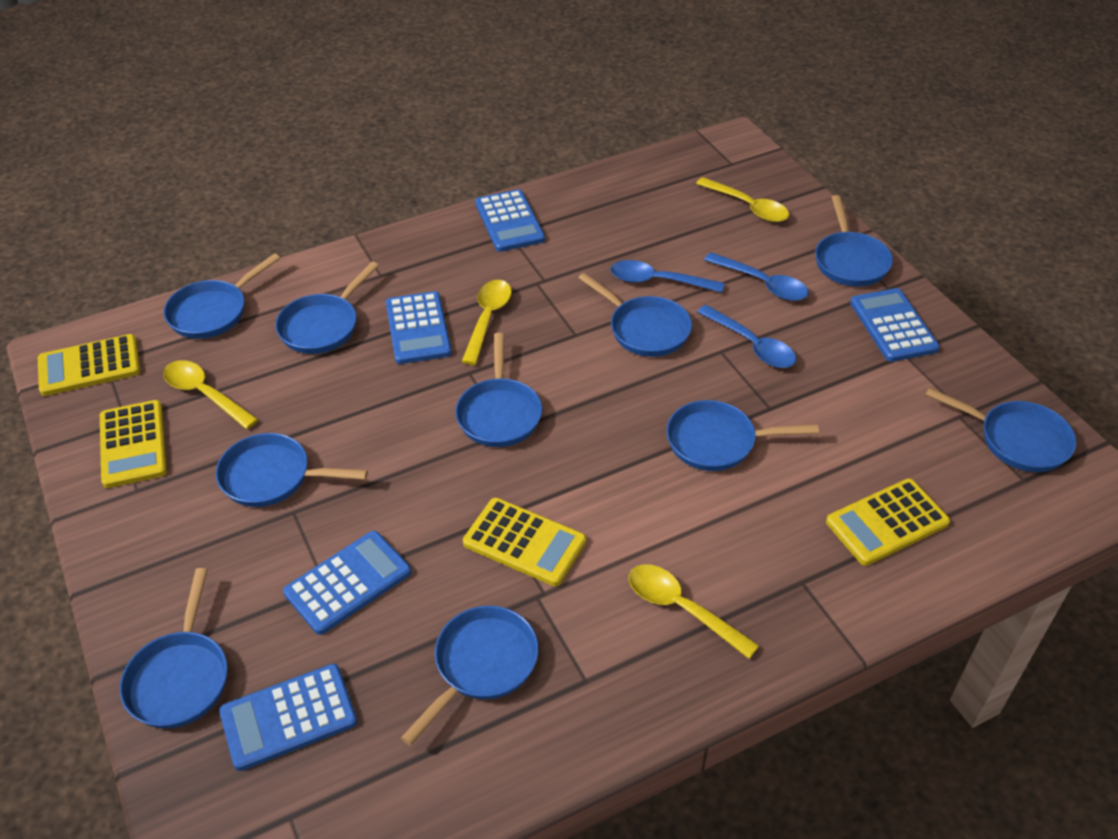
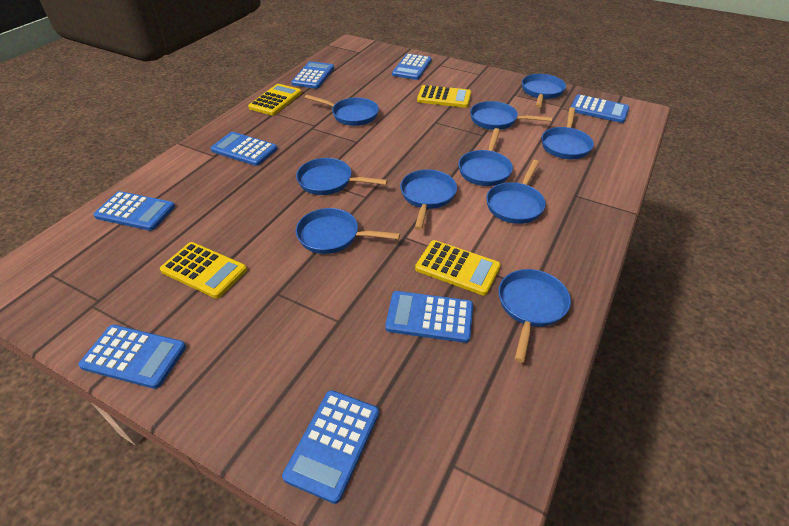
blue calculator: [219,664,357,771] [283,531,411,635] [386,291,452,364] [475,189,545,252] [850,288,940,362] = 5 -> [78,325,186,389] [93,191,175,231] [211,132,278,166] [282,390,379,504] [291,61,334,89] [385,291,473,343] [392,54,432,80] [571,94,629,123] = 8
blue spoon: [610,260,724,293] [697,305,796,368] [704,252,809,301] = 3 -> none = 0
yellow spoon: [163,360,259,429] [462,280,512,365] [629,564,759,659] [696,177,789,222] = 4 -> none = 0

